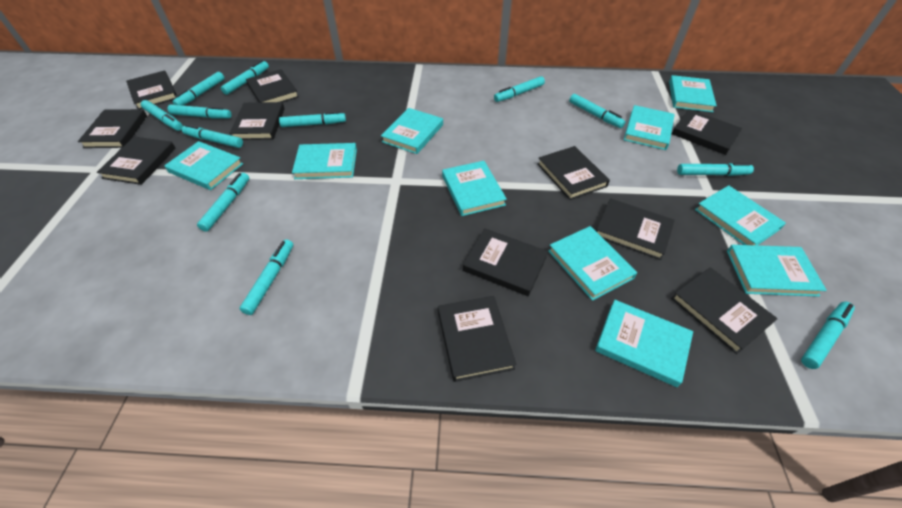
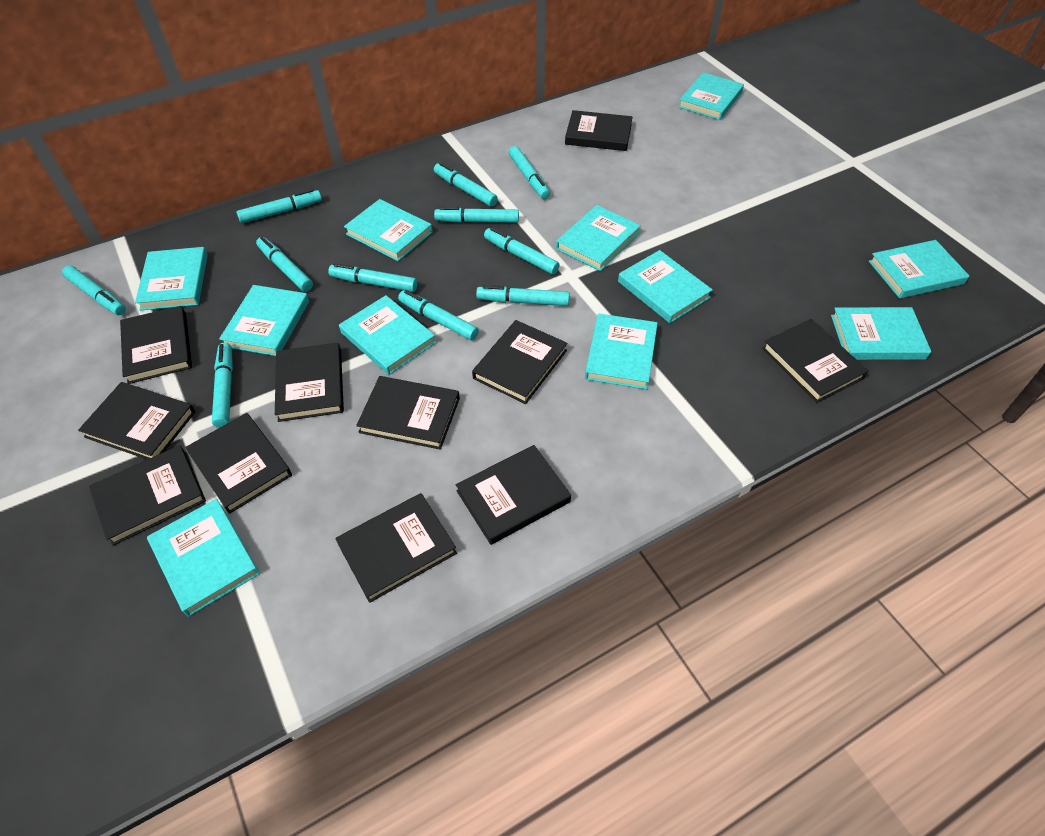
turquoise book: [164,141,243,190] [292,143,357,179] [381,108,443,154] [442,161,507,216] [548,226,637,301] [595,300,693,387] [624,105,675,150] [669,75,717,112] [695,185,786,245] [727,245,827,297] = 10 -> [135,247,208,311] [147,499,260,617] [219,285,309,356] [339,295,436,375] [344,199,433,261] [556,205,641,271] [585,314,658,389] [618,250,713,323] [678,72,744,120] [831,307,931,360] [869,240,969,299] = 11
turquoise marker: [141,100,183,131] [168,105,231,119] [173,72,224,105] [182,124,243,148] [197,173,249,232] [221,60,269,95] [239,239,293,315] [279,111,346,127] [494,76,545,102] [569,94,625,128] [677,163,754,176] [801,302,855,369] = 12 -> [62,265,126,315] [212,343,233,428] [236,189,322,223] [256,237,313,292] [328,263,417,292] [398,290,479,341] [434,162,498,207] [434,207,519,223] [476,285,570,306] [484,227,560,274] [509,146,550,199] = 11

